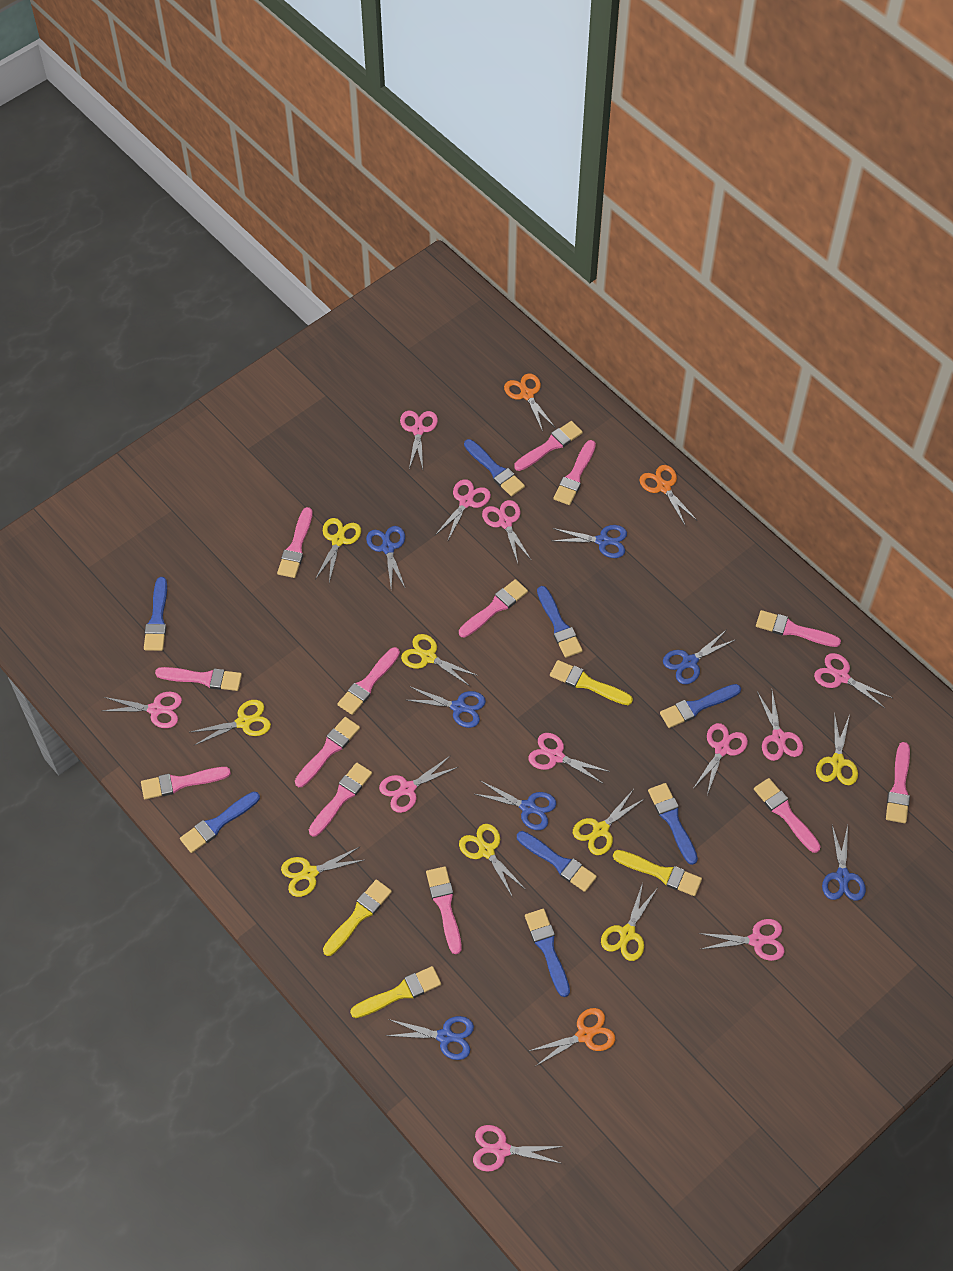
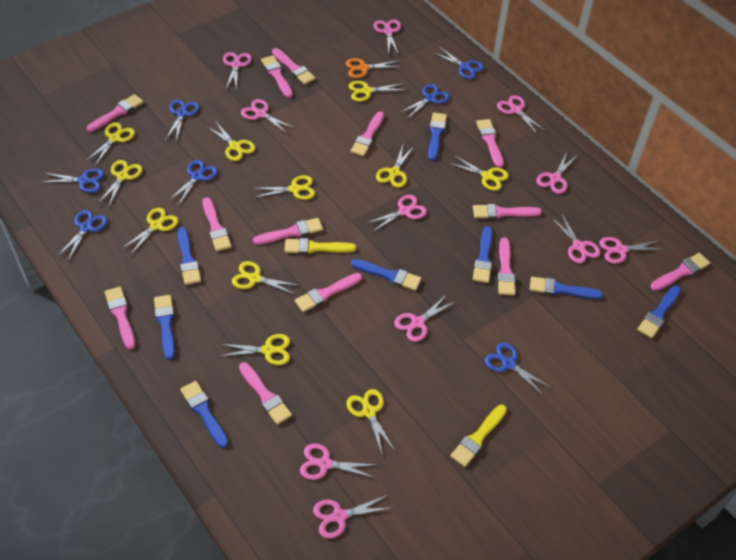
orange scissors: [504,374,555,431] [529,1008,615,1066] [640,465,698,525] = 3 -> [346,58,402,78] = 1
yellow brush: [323,879,392,956] [350,966,441,1018] [550,660,633,705] [613,850,702,896] = 4 -> [285,238,356,254] [450,405,507,467] = 2
yellow scissors: [191,700,271,746] [281,847,364,897] [315,518,361,582] [401,634,478,686] [459,824,526,898] [573,789,644,855] [601,883,657,961] [816,713,858,785] = 8 -> [86,122,135,166] [97,160,143,206] [121,208,178,256] [206,122,255,161] [220,334,290,365] [232,261,300,295] [252,175,315,200] [347,389,396,454] [349,81,404,102] [376,145,414,188] [449,156,509,191] = 11

